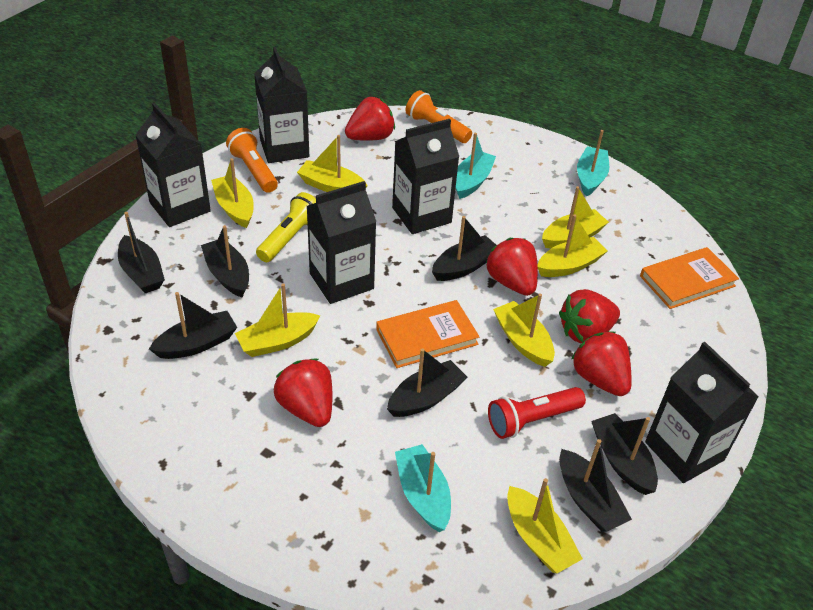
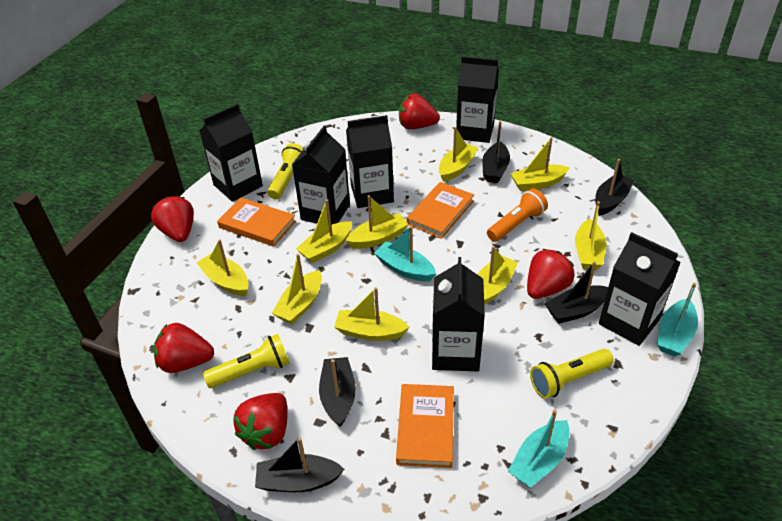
black boat: [118,212,165,293] [149,292,237,359] [201,225,249,298] [387,348,467,417] [432,216,496,281] [559,439,632,532] [591,413,658,495] = 7 -> [255,437,344,492] [319,357,356,427] [482,121,510,183] [545,261,608,324] [595,159,634,216] = 5
black carton: [135,103,211,227] [254,47,309,163] [307,181,376,304] [392,119,459,234] [645,342,759,483] = 5 -> [199,104,263,202] [292,125,350,225] [346,115,394,208] [432,257,485,371] [456,56,499,143] [599,232,681,346] = 6
orange book: [376,300,480,368] [640,247,739,309] = 2 -> [217,197,296,247] [396,384,454,468] [406,182,474,239] = 3
orange flashlight: [226,128,278,193] [405,90,472,143] = 2 -> [487,189,548,242] = 1
red flashlight: [488,387,586,439] = 1 -> none = 0
yellow boat: [211,158,254,228] [235,283,320,357] [297,135,368,192] [493,294,555,367] [507,478,583,573] [538,214,607,277] [542,186,609,249] = 7 -> [197,239,249,296] [272,254,322,324] [296,199,352,263] [334,287,410,341] [346,195,408,249] [439,127,478,182] [477,246,518,305] [510,137,570,191] [575,201,607,270] = 9
yellow flashlight: [256,192,316,262] = 1 -> [203,334,290,388] [267,143,303,199] [530,349,614,399] = 3

